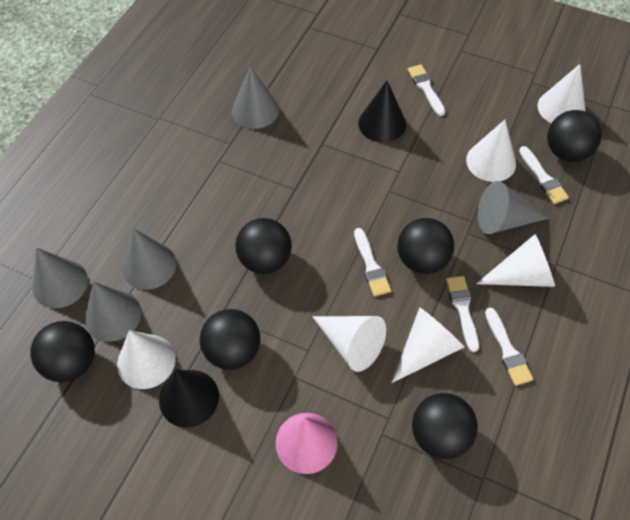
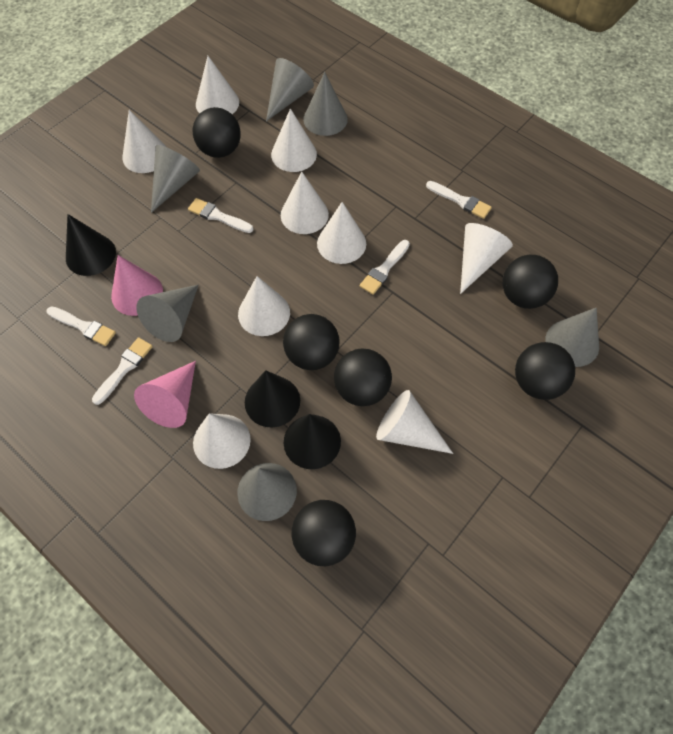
black cone: [159,370,219,427] [358,80,406,143] = 2 -> [66,214,116,276] [245,370,300,427] [284,414,341,469] = 3
grey cone: [33,248,88,308] [85,282,141,342] [122,229,176,290] [232,66,279,129] [478,181,549,234] = 5 -> [136,285,198,342] [151,145,200,213] [237,463,297,521] [266,58,314,121] [303,72,348,136] [545,308,599,367] = 6
pink cone: [276,413,337,474] = 1 -> [111,255,163,316] [134,361,196,428] = 2
white cone: [117,330,176,389] [312,316,386,372] [391,307,465,383] [466,120,516,182] [476,234,555,287] [537,64,586,123] = 6 -> [122,110,166,173] [193,413,251,469] [196,56,239,114] [238,276,290,336] [271,108,317,172] [281,172,329,234] [317,202,366,264] [376,390,453,454] [460,223,513,294] = 9

